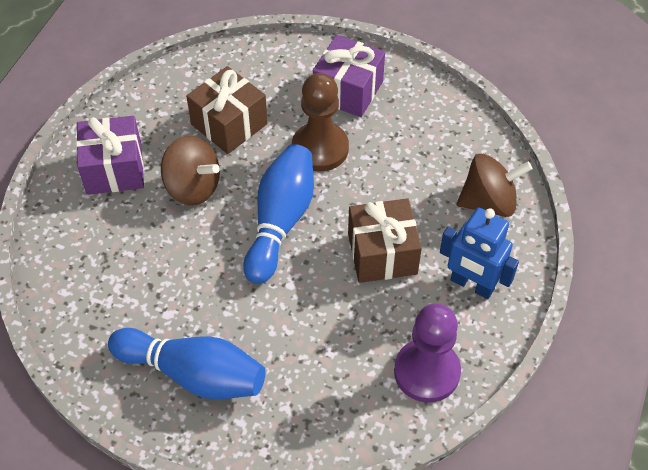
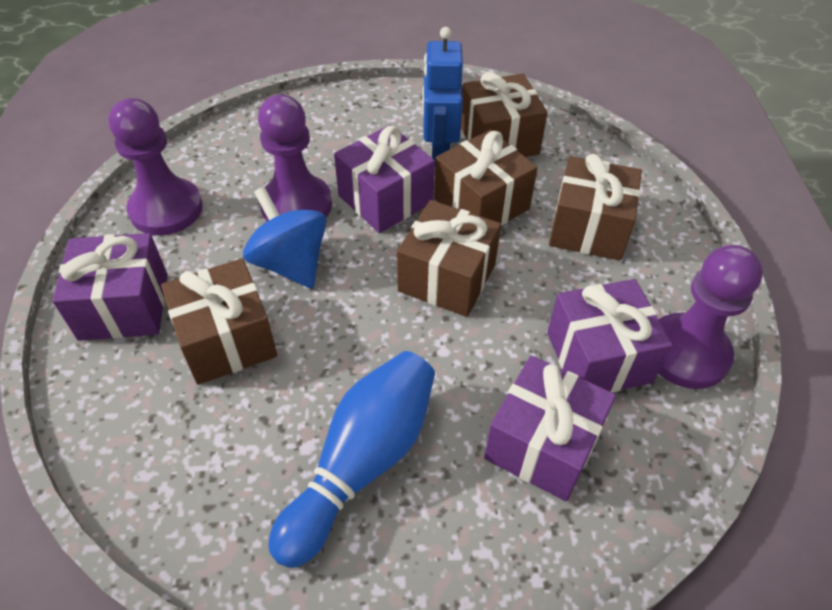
blue bowling pin: [108,328,265,399] [243,144,314,284] = 2 -> [268,351,435,568] = 1
blue spinning top: none = 0 -> [243,187,327,288] = 1
brown gift: [186,66,268,154] [348,198,422,283] = 2 -> [161,258,277,385] [397,200,501,317] [434,130,538,226] [461,72,548,157] [549,154,642,260] = 5
brown pawn: [292,73,349,171] = 1 -> none = 0
brown spinning top: [161,136,220,205] [457,154,532,217] = 2 -> none = 0
purple gift: [76,116,144,195] [313,35,385,117] = 2 -> [53,233,168,341] [334,125,435,233] [484,356,616,501] [547,279,672,393] = 4
purple pawn: [394,303,461,403] = 1 -> [108,98,203,236] [258,94,332,221] [658,245,763,389] = 3

